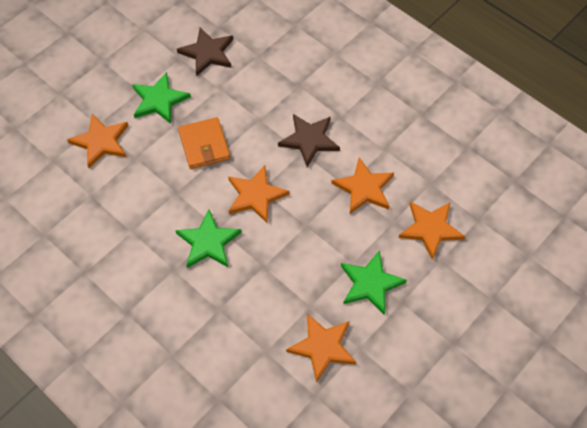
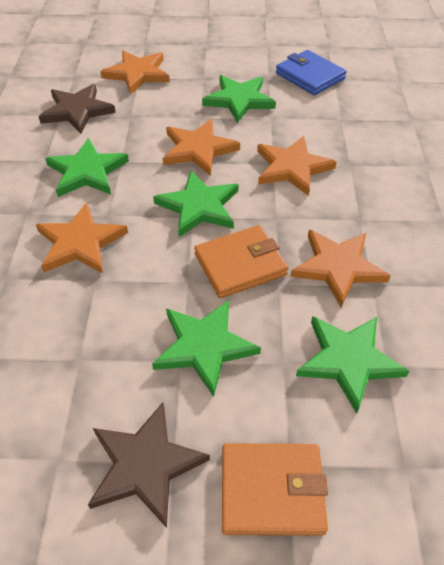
blue wallet: none = 0 -> [276,50,347,95] = 1
green star: [132,72,191,124] [175,210,242,268] [341,250,407,315] = 3 -> [45,138,129,197] [152,300,261,397] [153,171,239,237] [202,75,276,123] [296,316,409,413] = 5
orange wallet: [178,117,230,169] = 1 -> [194,225,288,298] [222,443,328,536] = 2

